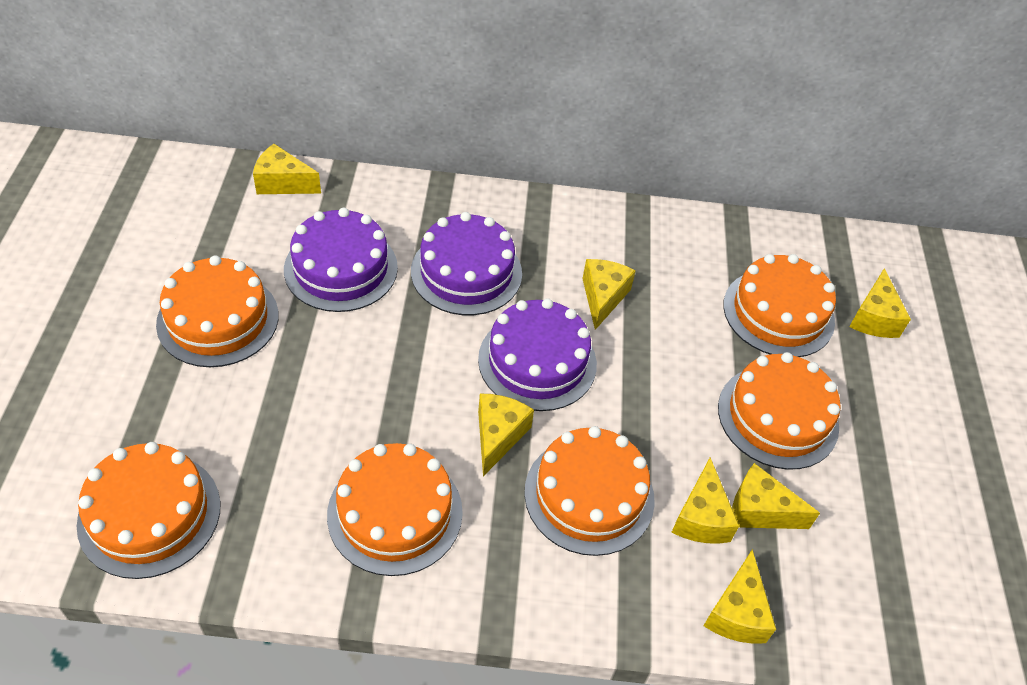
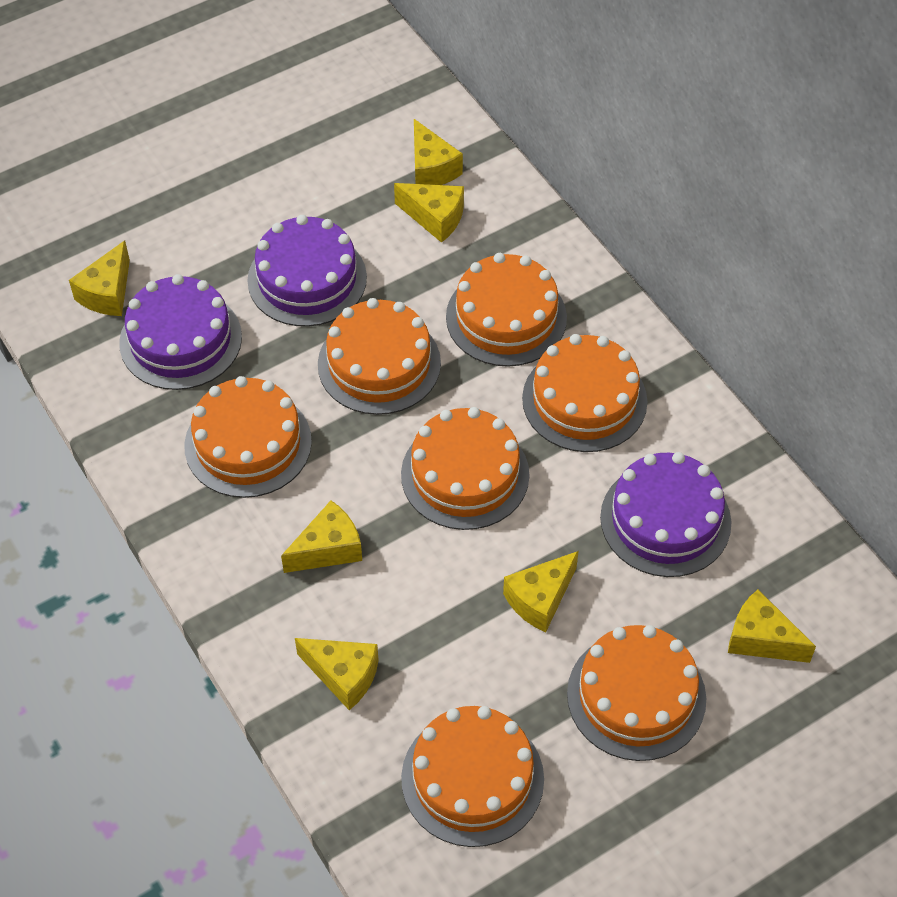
orange cake: [77,442,221,579] [156,255,279,367] [327,443,463,576] [524,426,655,556] [718,352,841,470] [723,254,836,357] = 6 -> [184,376,312,498] [318,298,441,415] [401,407,530,530] [401,706,544,847] [446,253,567,367] [522,334,647,452] [567,625,706,761] = 7

